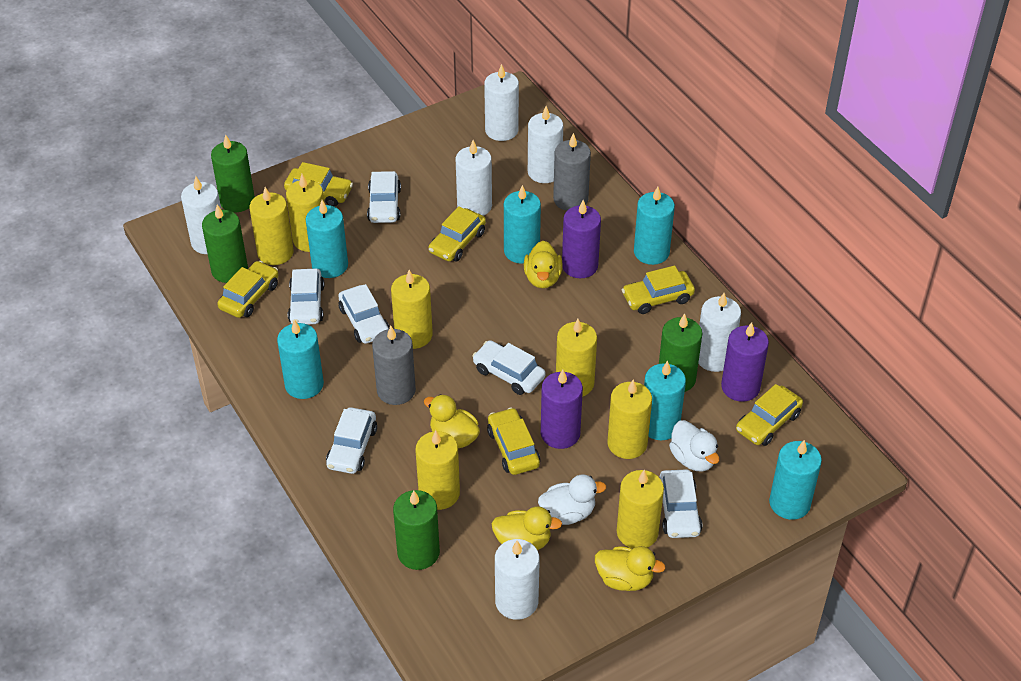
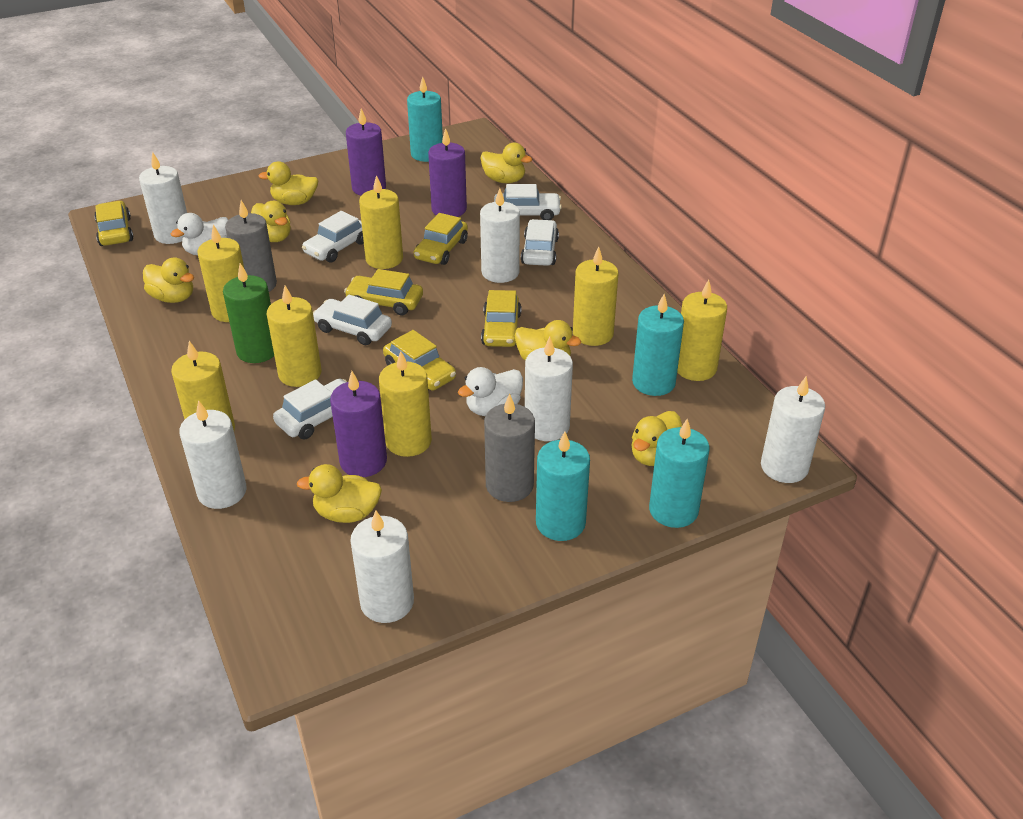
green candle: [202,204,248,283] [211,134,255,212] [393,490,440,570] [659,313,702,392] = 4 -> [223,263,274,363] = 1
turquoise candle: [277,319,324,399] [305,200,348,278] [504,185,541,264] [634,187,675,265] [644,360,686,440] [769,440,822,520] = 6 -> [407,76,443,162] [536,431,590,541] [632,294,684,396] [649,419,709,528] = 4
white car: [288,269,324,325] [326,407,377,474] [338,284,390,344] [367,171,401,223] [472,340,546,395] [659,469,702,538] = 6 -> [273,379,347,439] [302,211,364,263] [313,295,392,345] [494,184,562,220] [521,219,559,266] = 5
yellow car: [217,261,279,318] [284,162,353,207] [429,206,486,262] [487,407,540,475] [622,265,695,314] [736,384,803,446] = 6 -> [94,201,134,246] [344,269,423,315] [383,330,456,391] [414,213,468,265] [481,290,521,347] = 5
yellow duck: [424,394,480,448] [491,506,562,550] [524,241,563,288] [595,546,666,591] = 4 -> [143,258,194,303] [251,201,291,242] [258,161,318,205] [297,464,382,523] [480,143,532,183] [515,320,581,360] [631,411,682,466] = 7

